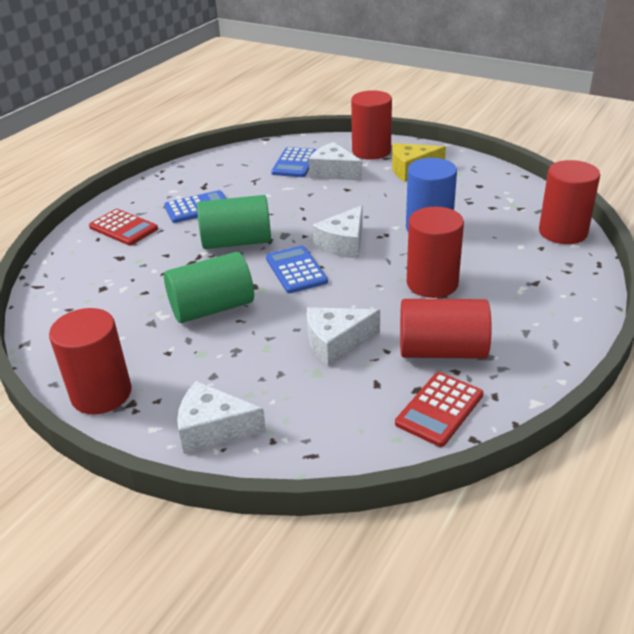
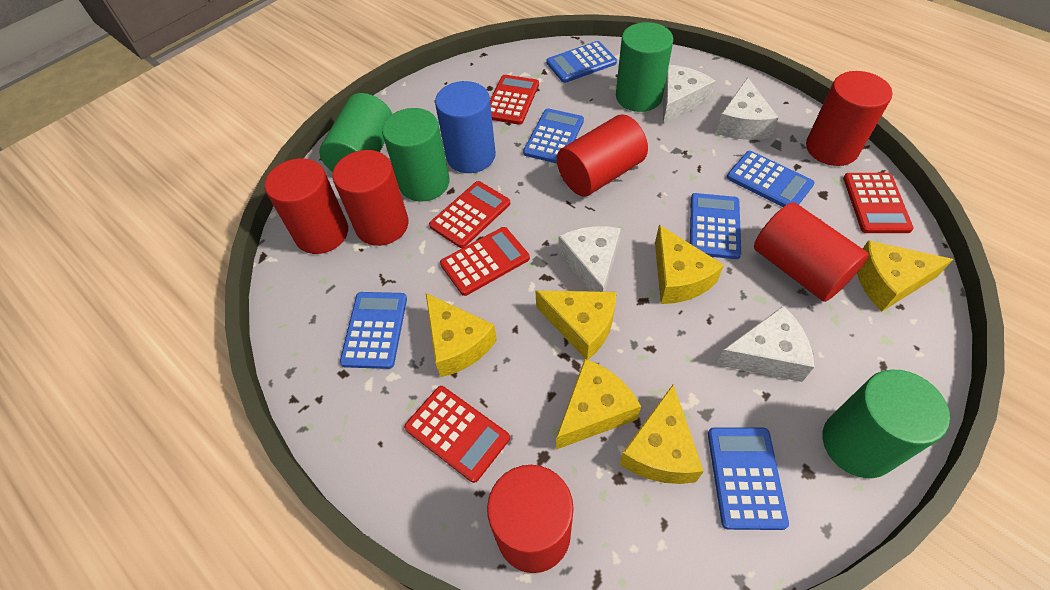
blue calculator: [164,190,227,223] [266,246,328,293] [271,147,316,177] = 3 -> [340,292,407,369] [523,108,584,164] [546,41,617,83] [690,193,741,259] [708,427,789,530] [727,151,815,207] = 6
green cylinder: [164,252,254,323] [197,195,271,249] = 2 -> [319,93,392,172] [382,108,450,202] [616,22,673,112] [822,370,950,478] = 4
red calculator: [89,209,158,245] [395,372,483,447] = 2 -> [404,386,510,483] [429,181,510,248] [440,227,530,296] [490,75,539,125] [843,173,914,233] = 5
red cylinder: [49,308,132,414] [351,90,392,160] [400,299,492,359] [407,207,464,298] [539,160,600,244] = 5 -> [265,158,348,254] [333,150,409,246] [487,465,574,573] [557,114,648,196] [754,202,869,302] [806,71,893,166] = 6
yellow cheese: [392,143,446,182] = 1 -> [426,293,497,377] [535,290,616,360] [556,359,641,450] [619,385,704,484] [655,225,724,304] [857,240,954,311] = 6

